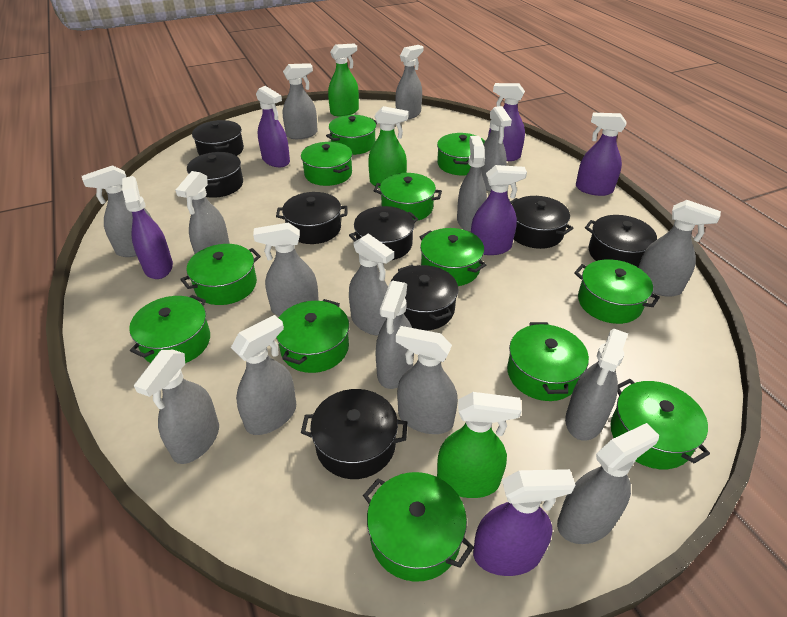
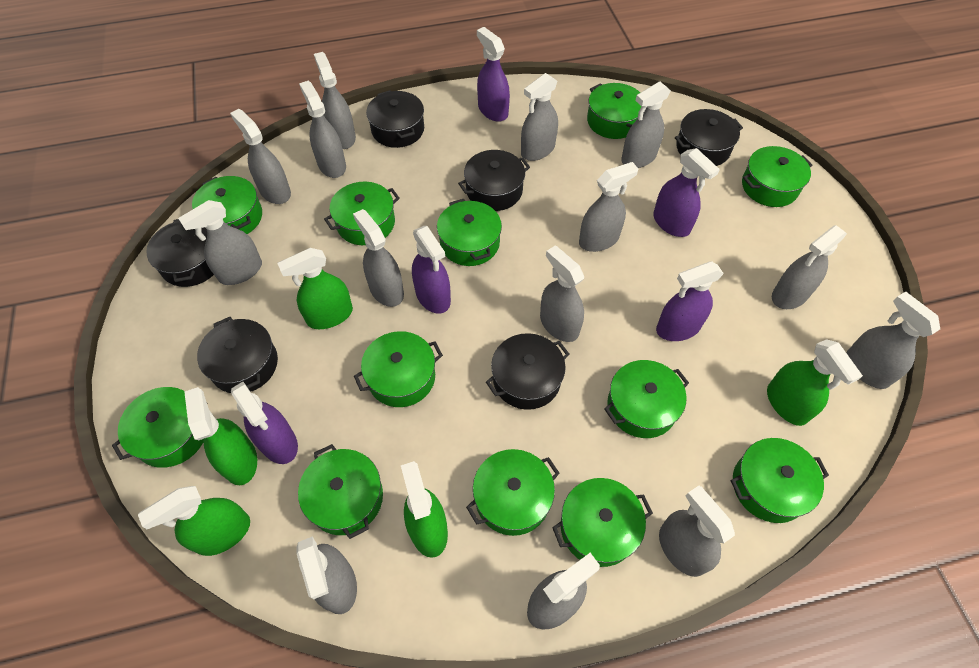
black pot: [187,152,243,198] [192,120,244,156] [276,192,348,244] [301,389,407,479] [349,206,418,260] [391,265,459,331] [510,196,573,249] [585,215,657,267] = 8 -> [146,219,214,287] [197,317,278,393] [366,90,424,148] [458,150,530,211] [486,333,569,410] [675,109,743,166] = 6
green spray bottle: [328,44,359,116] [368,106,409,188] [437,392,522,498] = 3 -> [138,486,250,556] [184,387,257,485] [277,248,353,329] [401,461,448,558] [767,339,863,426] = 5
grey spray bottle: [82,165,152,257] [134,350,219,464] [175,171,230,254] [231,315,296,435] [253,223,319,316] [283,63,318,139] [349,233,394,336] [376,280,414,389] [395,45,423,120] [396,326,458,434] [457,136,487,232] [481,106,512,192] [557,423,659,544] [565,329,628,441] [638,200,721,297] = 15 -> [178,200,262,285] [230,109,291,204] [297,536,357,614] [299,81,346,178] [314,52,356,149] [353,209,404,307] [521,73,558,161] [527,553,600,629] [540,246,584,342] [579,162,638,252] [621,82,671,168] [659,486,735,577] [772,225,847,309] [847,292,940,389] = 14
purple spray bottle: [122,176,173,279] [256,86,290,167] [471,165,527,255] [473,469,575,576] [488,83,525,161] [576,113,626,196] = 6 -> [231,382,298,464] [412,226,451,314] [477,27,510,122] [653,148,720,237] [656,261,724,341] = 5

